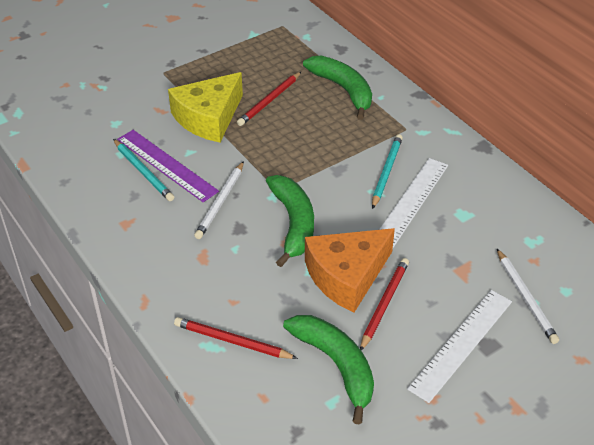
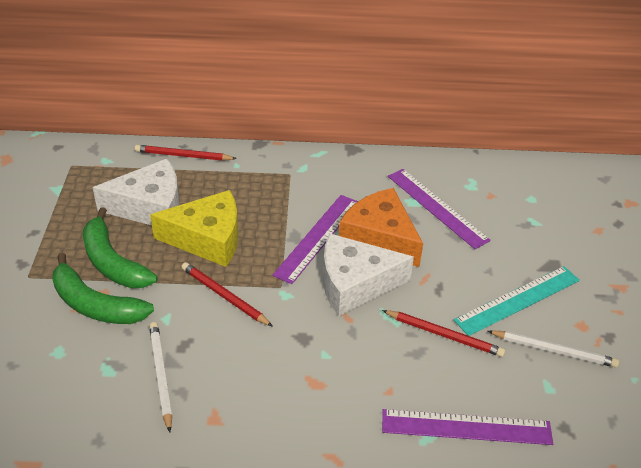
green banana: [266,175,314,267] [283,315,374,425] [303,56,372,120] = 3 -> [52,253,154,324] [83,207,157,288] = 2
purple ruler: [117,130,219,202] = 1 -> [272,195,358,284] [382,409,553,445] [388,169,491,249] = 3
turquoise pencil: [113,139,174,201] [372,134,403,209] = 2 -> none = 0
turquoise ruler: none = 0 -> [454,266,580,336] = 1
white cheese: none = 0 -> [93,159,180,225] [323,233,414,316] = 2
white ruler: [379,158,448,248] [407,290,512,403] = 2 -> none = 0

